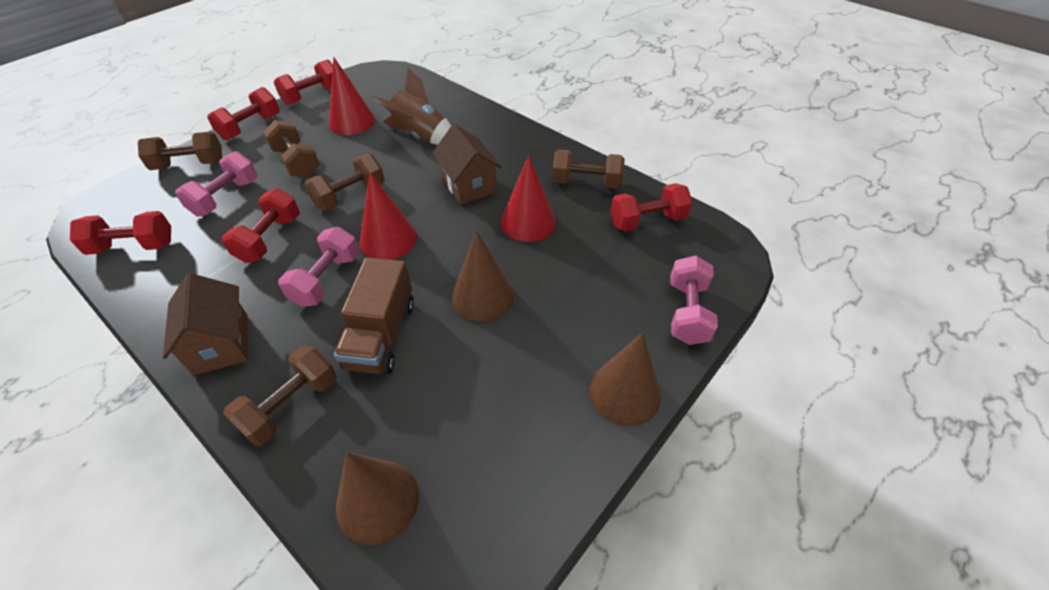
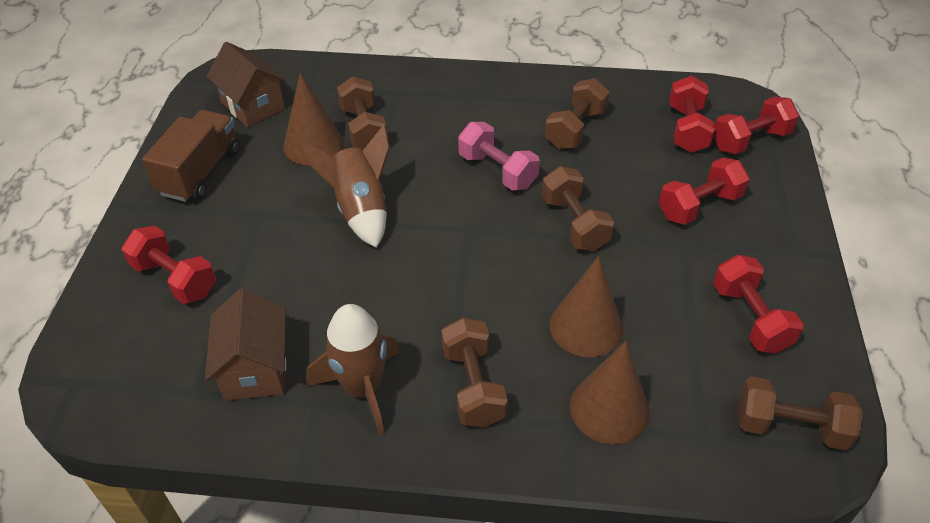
brown rocket: [371,68,451,145] = 1 -> [302,124,390,248] [307,304,400,435] = 2
pink dumbbell: [175,151,257,216] [278,227,359,307] [670,255,718,345] = 3 -> [458,122,540,191] = 1
red cone: [329,57,375,135] [360,172,417,260] [501,155,556,242] = 3 -> none = 0

